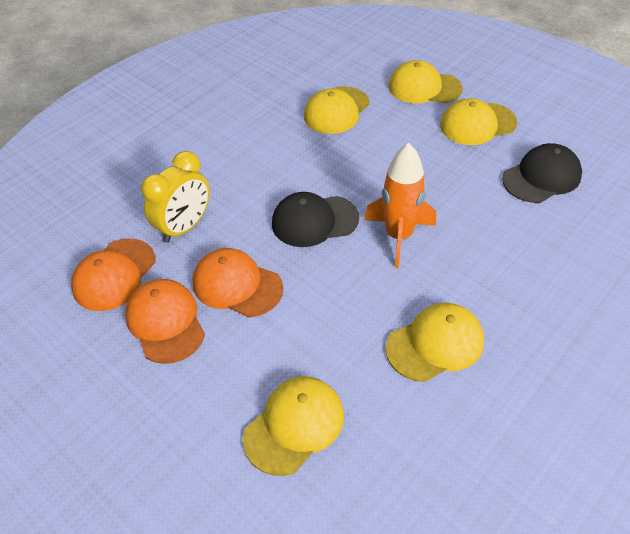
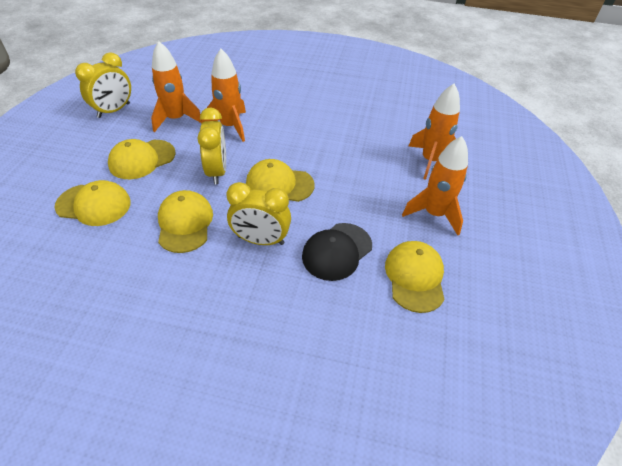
black cap: [272,192,359,247] [502,143,582,203] = 2 -> [302,223,372,281] = 1
orange cap: [71,239,155,311] [125,279,205,364] [192,248,283,317] = 3 -> none = 0
orange rocket: [364,143,436,268] = 1 -> [151,41,202,132] [202,49,246,142] [402,136,468,235] [409,84,460,180] = 4
yellow clock: [141,151,210,243] = 1 -> [75,52,131,118] [198,108,226,185] [226,182,291,245] = 3

